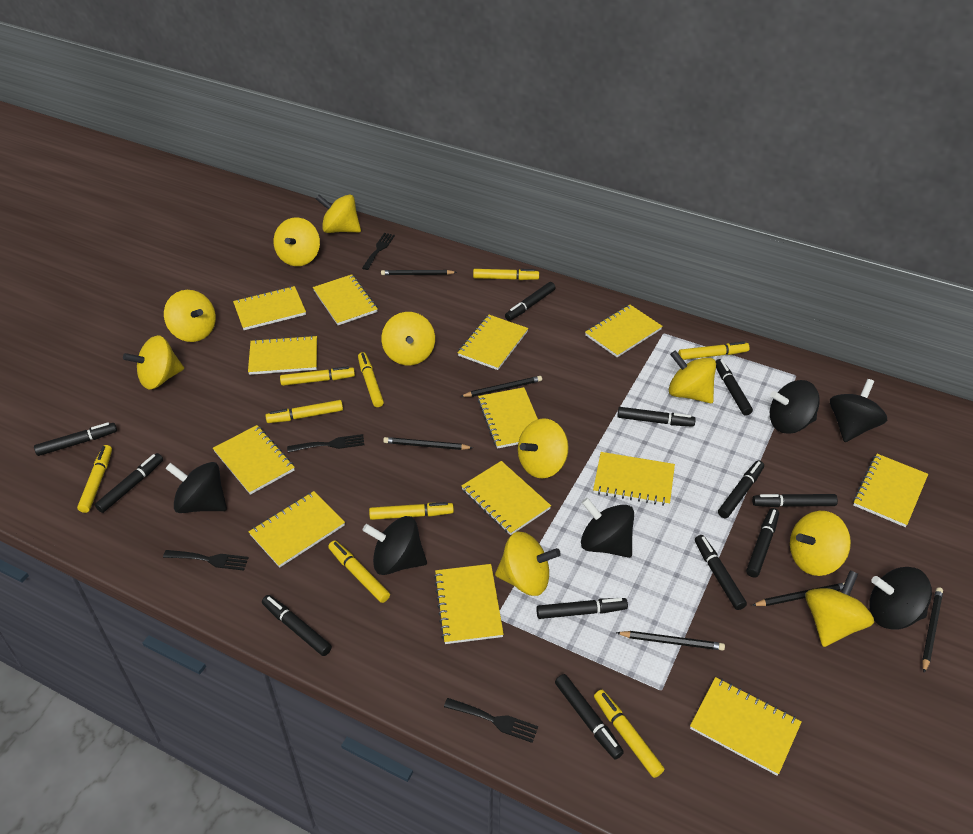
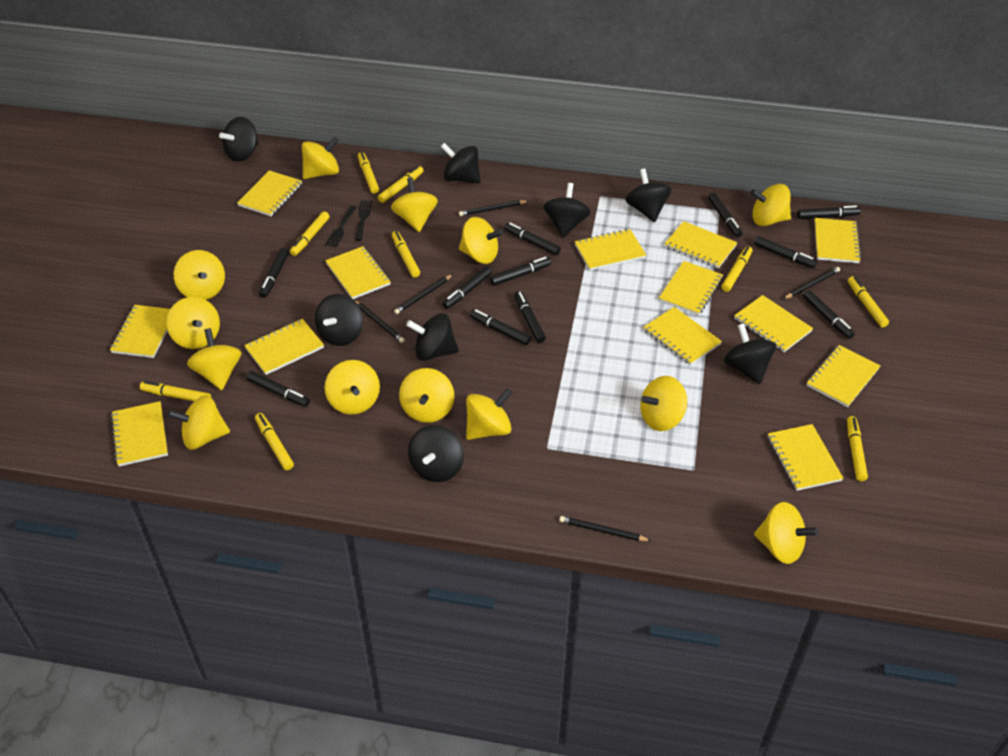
black fork: [163,550,249,570] [287,434,365,452] [362,233,395,270] [444,698,538,743] = 4 -> [325,206,357,247] [355,200,372,241] = 2
black marker: [34,422,117,456] [95,453,163,513] [262,595,332,656] [505,282,556,321] [536,598,628,619] [555,674,624,760] [617,407,696,427] [695,535,747,610] [716,359,753,416] [718,460,764,518] [746,508,779,577] [752,494,838,507] = 12 -> [246,371,310,407] [259,248,289,298] [442,266,492,309] [470,309,531,345] [490,257,551,286] [504,223,561,255] [514,291,546,343] [708,193,742,237] [754,236,817,268] [797,205,861,219] [803,290,855,339] = 11
black pencil: [381,270,457,275] [383,437,473,450] [460,376,542,397] [616,631,725,650] [752,582,845,606] [922,587,943,673] = 6 -> [354,300,405,343] [394,274,453,314] [459,200,528,216] [559,516,651,541] [783,267,840,299] = 5
black spinning top: [165,462,227,513] [362,516,427,575] [581,498,634,558] [770,380,820,434] [830,379,887,442] [869,567,932,630] = 6 -> [219,117,259,162] [315,294,363,346] [406,313,459,361] [408,425,464,482] [441,143,481,183] [544,183,591,238] [625,169,671,222] [724,323,776,384] = 8
yellow spinning top: [123,335,184,390] [164,290,216,342] [273,218,320,266] [316,195,361,233] [382,312,435,365] [495,532,561,596] [518,418,569,478] [668,350,716,404] [790,511,851,576] [805,570,874,647] = 10 -> [166,297,220,349] [167,395,230,450] [174,250,225,300] [187,328,241,390] [302,137,339,179] [324,360,380,415] [391,177,438,232] [399,368,454,423] [459,217,503,264] [466,388,512,440] [640,376,687,431] [751,184,791,226] [754,502,819,564] = 13

